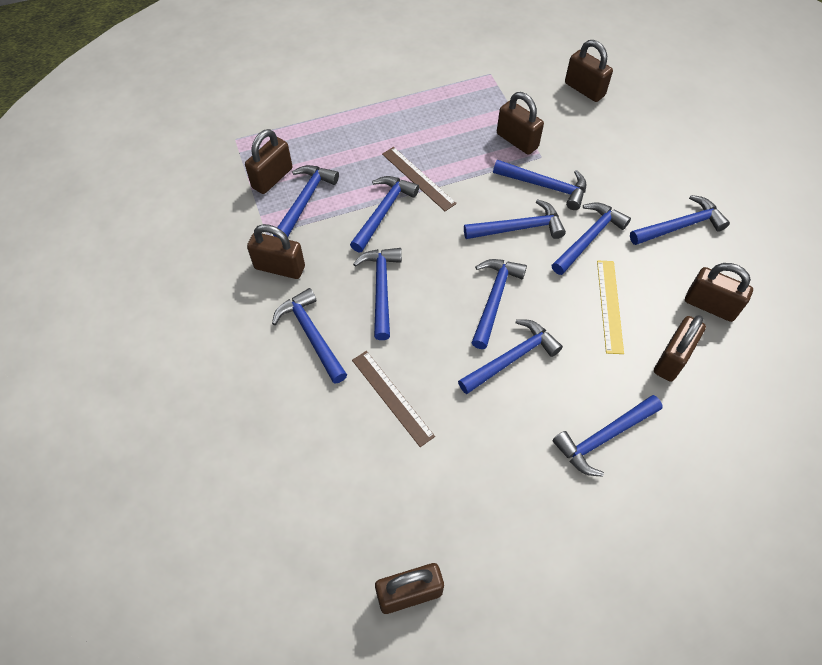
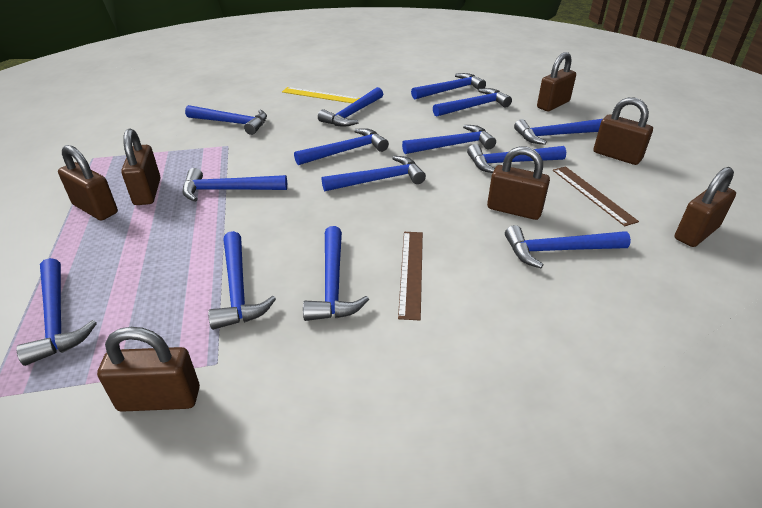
blue hammer: [272,288,347,384] [273,165,339,237] [350,176,419,252] [353,248,402,340] [458,320,563,394] [464,199,566,239] [471,259,527,349] [493,160,586,210] [552,203,631,275] [552,395,663,476] [630,195,730,245] = 11 -> [16,258,97,366] [182,168,287,202] [185,105,267,135] [208,231,276,330] [294,128,389,165] [303,226,369,321] [318,87,383,127] [322,156,426,192] [402,125,496,154] [411,73,486,99] [433,88,512,117] [467,144,566,173] [505,225,631,268] [514,119,602,145] = 14

